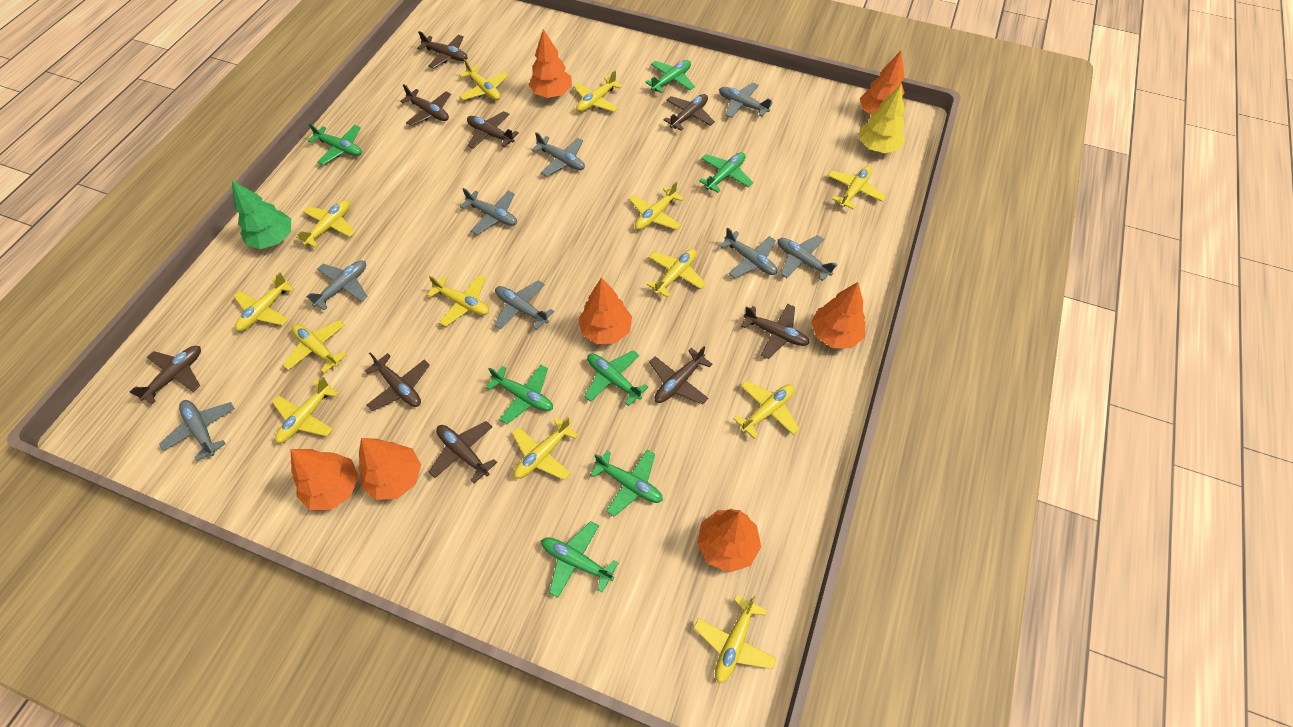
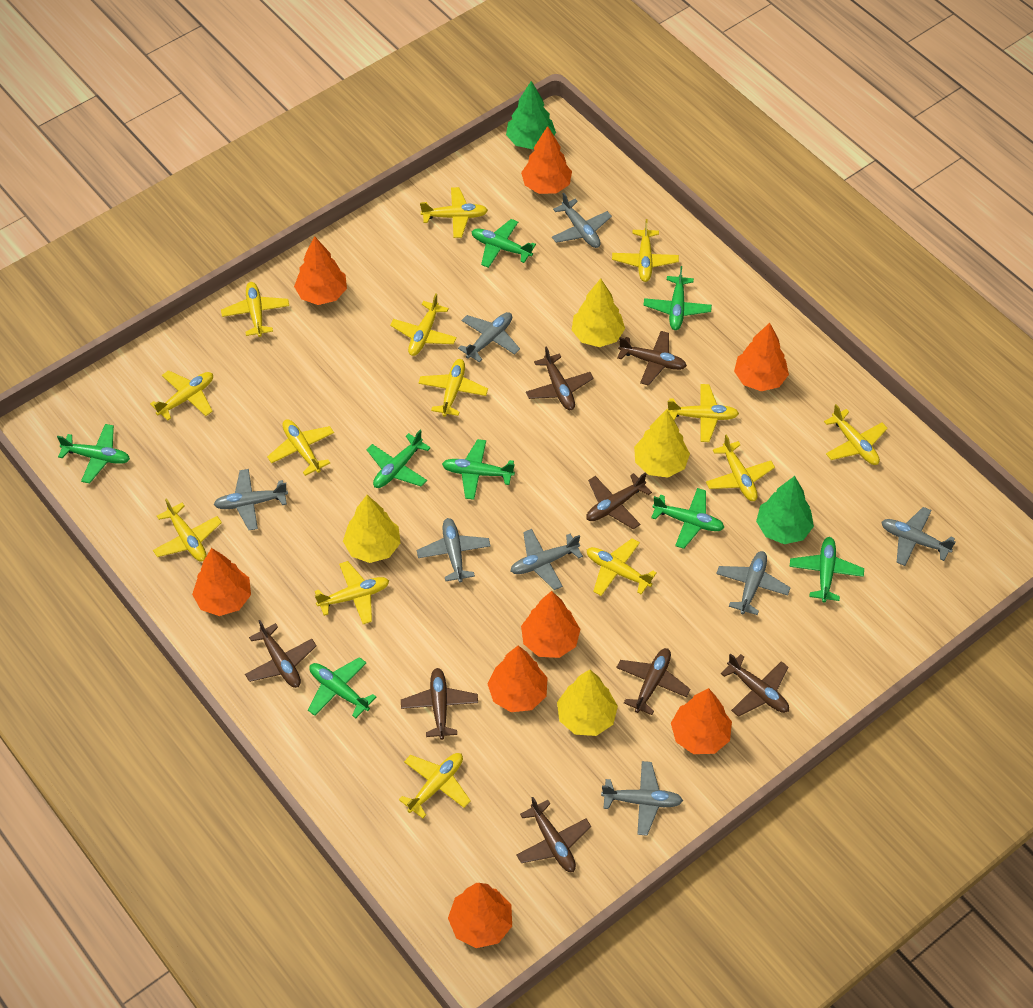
brown plane: [129,346,201,405] [365,352,430,411] [400,84,451,126] [417,31,467,68] [429,421,497,483] [467,111,519,149] [649,346,712,405] [664,94,715,131] [741,304,809,359] = 9 -> [245,620,317,688] [401,668,478,740] [517,797,591,872] [526,346,594,410] [586,472,652,529] [616,648,691,715] [617,331,687,386] [721,653,789,717] = 8
green plane: [308,123,362,165] [486,365,553,424] [541,521,618,598] [584,350,648,406] [590,450,663,517] [645,60,695,93] [699,152,753,193] = 7 -> [57,424,130,483] [308,657,376,718] [366,430,431,488] [442,439,515,500] [471,219,536,268] [643,266,712,330] [651,488,724,549] [789,537,864,603] = 8
green tree: [232,180,291,249] = 1 -> [506,81,556,149] [756,476,814,544] = 2
orange tree: [291,449,359,510] [358,438,421,500] [529,29,572,98] [578,278,632,344] [697,509,761,573] [811,282,865,348] [860,51,905,115] = 7 -> [192,548,251,616] [294,236,347,305] [448,883,512,948] [488,645,548,712] [521,126,572,194] [521,591,580,658] [671,688,732,754] [734,323,789,391] = 8
yellow plane: [234,272,295,331] [272,376,338,443] [283,320,347,373] [296,200,355,247] [427,275,489,327] [459,59,509,100] [512,417,578,480] [573,70,623,112] [629,181,684,230] [647,249,706,298] [694,595,777,683] [733,380,799,439] [828,166,886,210] = 13 -> [150,370,213,421] [153,498,222,562] [221,282,289,337] [267,419,334,476] [315,561,389,624] [390,294,457,356] [399,753,471,818] [418,359,488,417] [420,187,488,238] [587,538,657,596] [612,219,679,282] [667,384,739,442] [706,434,775,501] [824,404,888,465] = 14
yellow tree: [859,85,905,153] = 1 -> [343,495,401,563] [557,669,618,736] [572,279,625,347] [634,409,690,478] = 4

